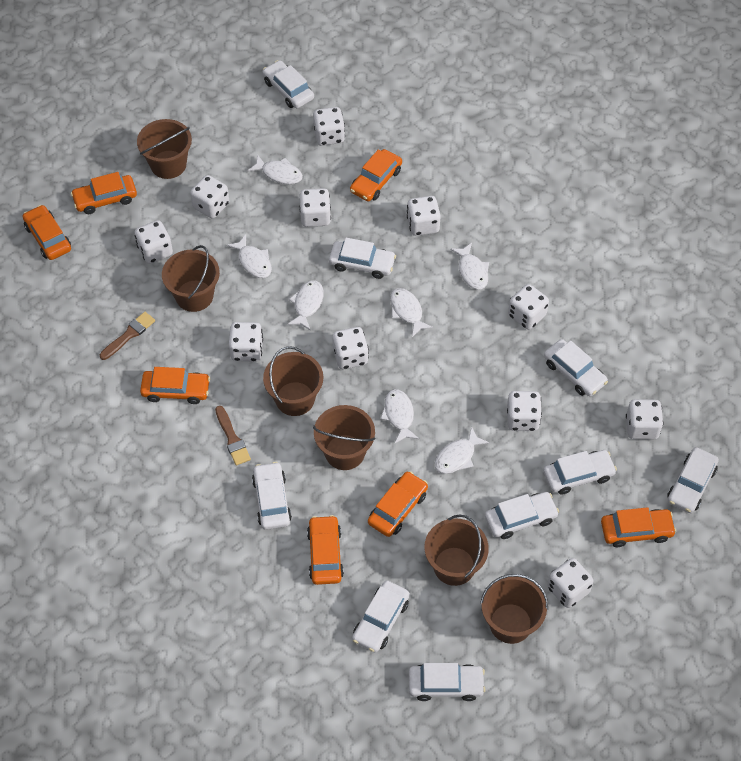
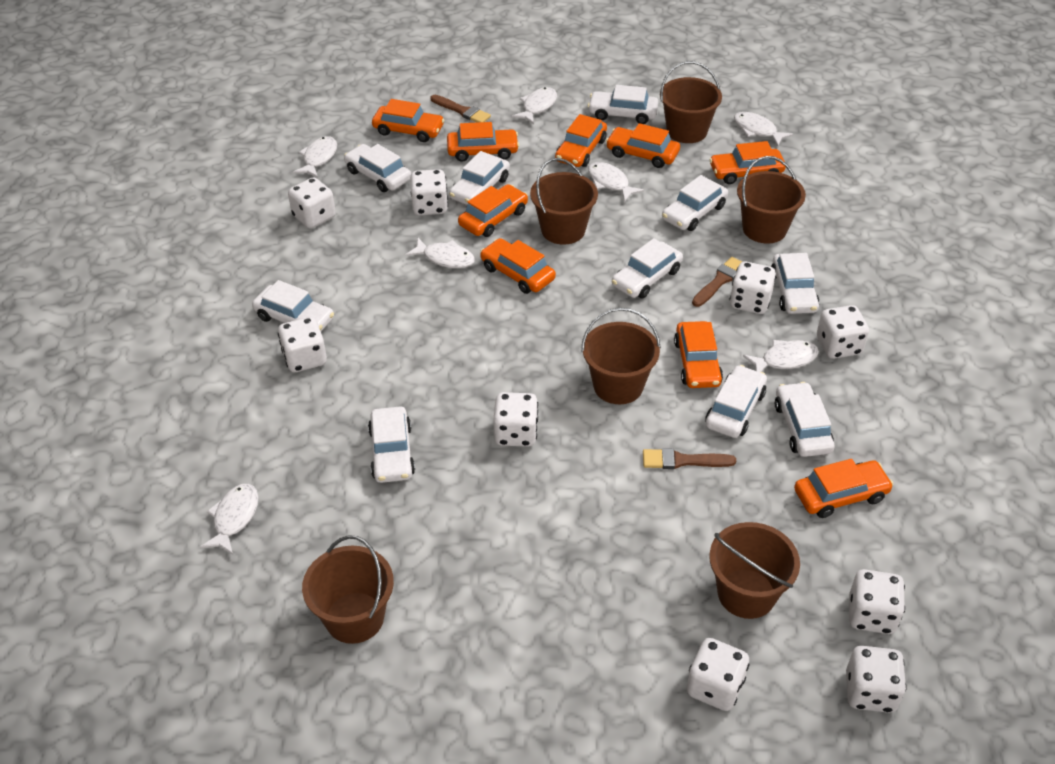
brown brush: [100,312,155,360] [215,406,251,465] = 2 -> [431,95,491,122] [643,448,736,469] [692,257,742,307] = 3
orange car: [23,205,71,260] [71,172,137,214] [140,367,210,404] [307,515,344,585] [350,149,402,201] [368,471,428,537] [601,507,676,547] = 7 -> [372,99,445,142] [447,122,519,162] [458,184,528,237] [480,238,556,294] [555,114,607,167] [606,123,680,168] [674,321,723,388] [709,141,786,184] [794,459,893,518] = 9
white car: [252,462,292,530] [263,60,314,108] [329,238,396,279] [352,580,410,653] [409,663,486,701] [485,492,559,539] [543,450,617,495] [544,339,608,397] [667,447,719,513] = 9 -> [252,280,334,331] [344,144,411,192] [368,406,415,483] [449,151,510,205] [588,85,658,124] [612,238,683,298] [662,175,728,231] [705,365,767,438] [771,253,820,314] [775,382,835,457] = 10
white dice: [135,220,173,264] [190,175,229,219] [229,322,263,362] [300,188,331,227] [313,107,345,146] [332,327,369,369] [407,196,441,236] [507,391,542,431] [508,284,549,330] [547,558,593,608] [626,399,663,440] = 11 -> [278,317,327,372] [288,177,336,228] [410,169,448,215] [493,392,538,447] [686,638,750,711] [730,262,776,314] [817,305,869,359] [846,646,907,713] [849,569,905,634] = 9

